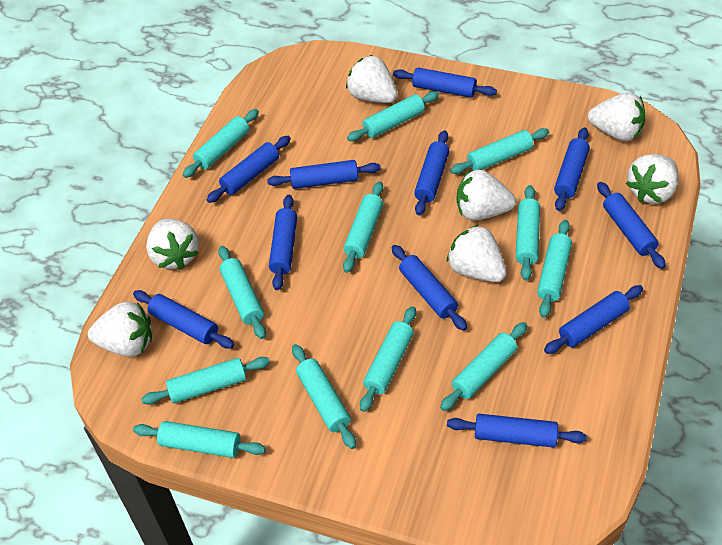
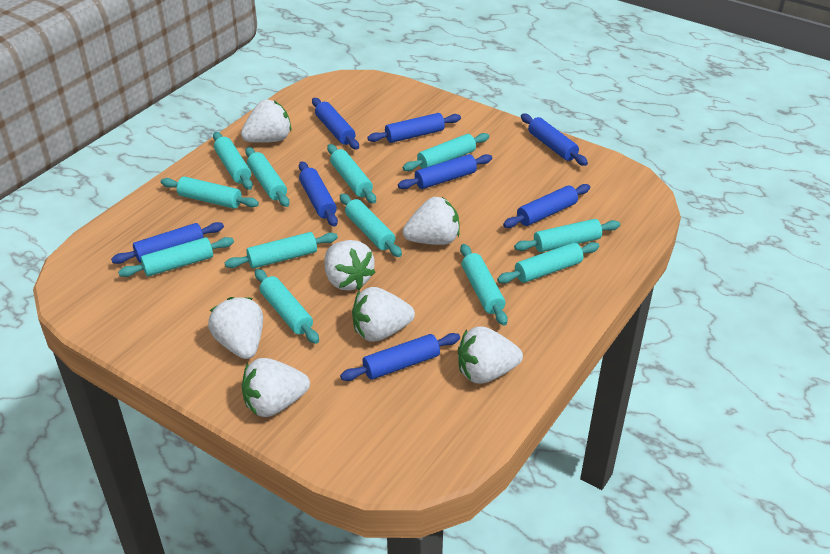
blue rolling pin: [133,290,234,349] [206,136,291,203] [267,160,381,189] [269,195,297,290] [391,245,467,331] [393,67,497,98] [414,130,449,215] [447,414,587,448] [544,285,643,354] [554,127,590,211] [597,182,666,269] = 11 -> [111,222,224,264] [299,161,338,226] [312,98,359,150] [340,333,460,381] [367,113,461,143] [398,154,492,189] [503,184,590,228] [521,113,588,166] = 8

